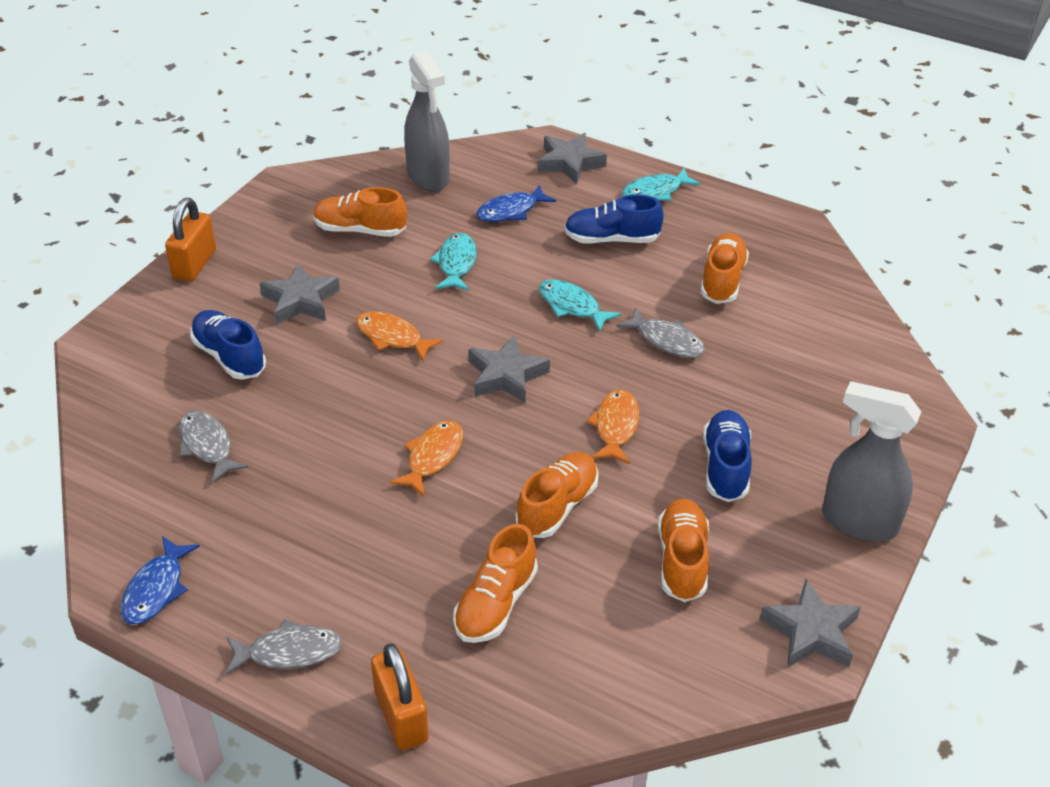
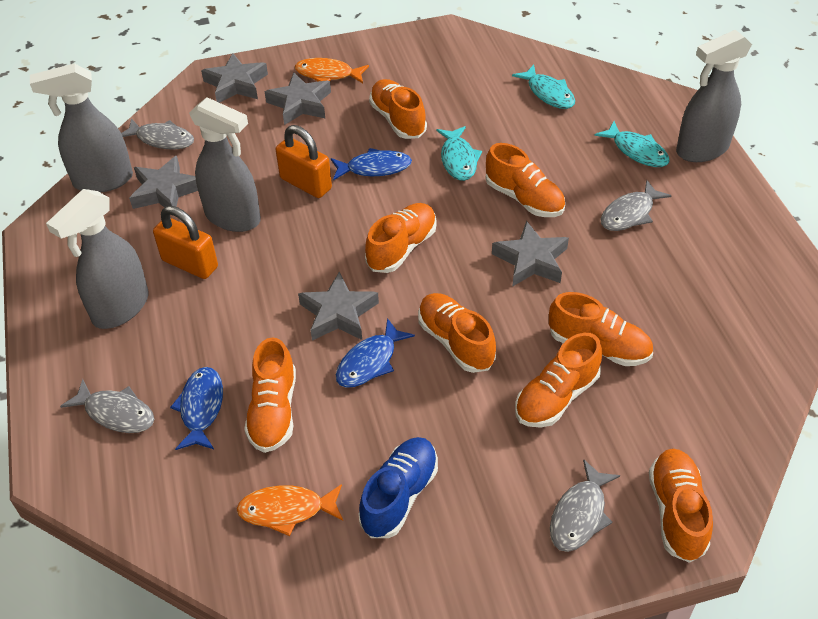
blue fish: [121,536,200,624] [476,184,556,222] = 2 -> [170,367,223,450] [331,148,412,180] [336,318,415,388] = 3
blue shoe: [190,310,266,380] [564,194,664,244] [703,410,752,502] = 3 -> [358,437,438,538] = 1
grey fish: [179,411,248,483] [226,619,342,675] [616,308,705,358] = 3 -> [60,379,154,433] [121,118,194,150] [550,459,620,552] [601,180,672,231] = 4
grey spray bottle: [404,50,450,192] [822,381,921,542] = 2 -> [30,63,133,193] [46,189,149,329] [189,97,261,232] [676,30,752,162] = 4
grey star: [259,263,340,325] [469,335,550,404] [538,133,607,184] [760,579,861,668] = 4 -> [129,156,198,209] [201,53,268,103] [265,72,331,125] [298,272,379,341] [492,221,569,287] = 5
orange fish: [356,311,443,361] [390,421,463,496] [586,390,639,464] = 3 -> [237,484,343,536] [295,58,369,83] = 2
orange shoe: [313,187,407,237] [453,524,538,643] [516,452,599,538] [658,499,709,602] [701,233,749,304] = 5 -> [244,337,296,453] [365,203,437,273] [369,79,427,139] [418,293,496,373] [486,143,565,217] [515,333,602,428] [549,292,653,366] [649,449,713,563] = 8

